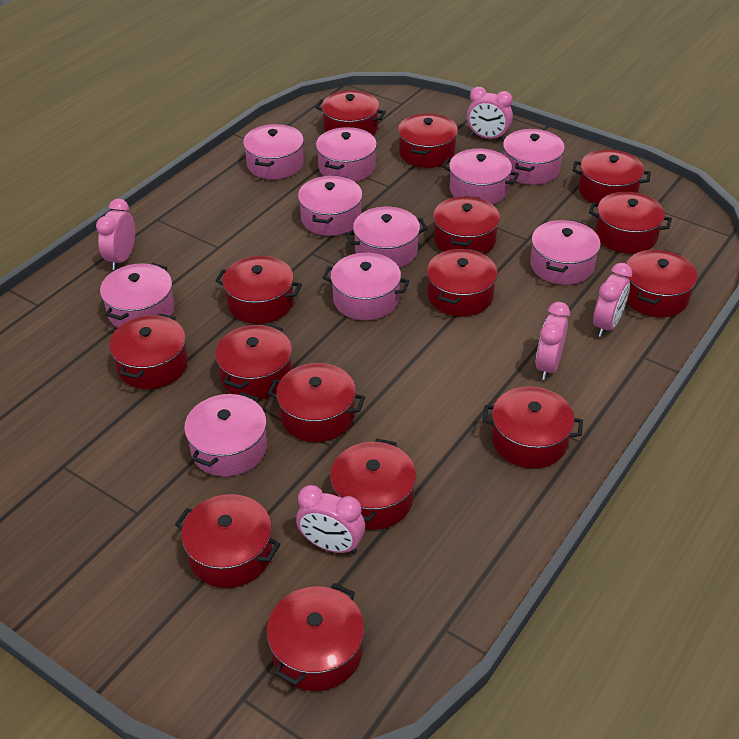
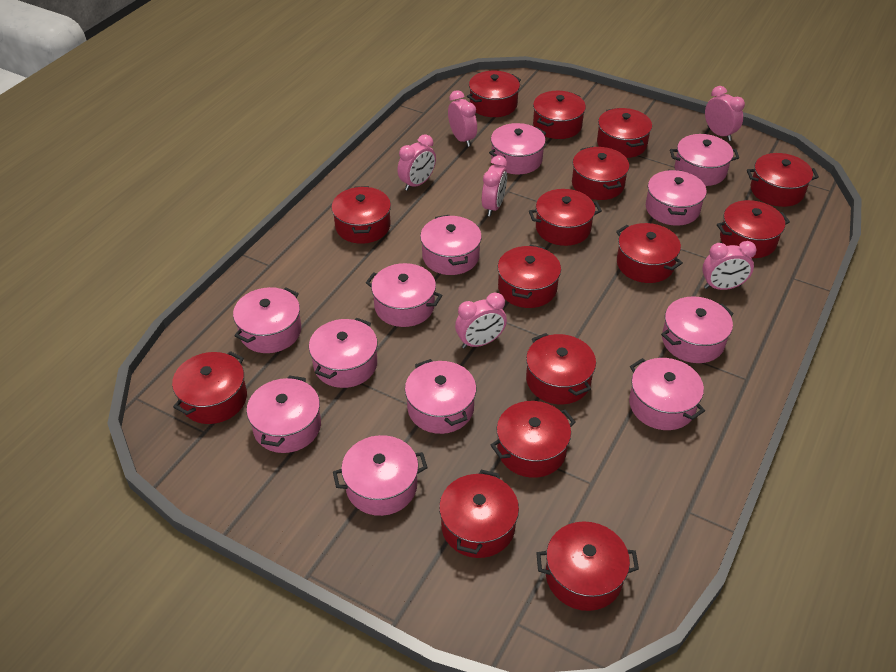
pink clock: [96,199,135,270] [296,485,365,554] [467,87,513,141] [536,302,570,380] [593,263,632,337] = 5 -> [397,134,436,191] [448,90,477,147] [455,293,507,349] [482,155,507,216] [702,241,757,290] [705,86,745,141] = 6
pink pot: [100,263,175,328] [184,392,267,477] [243,124,304,180] [298,175,363,236] [316,127,377,182] [322,253,409,320] [345,207,428,268] [442,148,519,205] [503,129,565,185] [530,220,601,285] = 10 -> [233,287,301,353] [247,375,321,453] [309,318,378,388] [333,435,428,516] [366,263,443,327] [405,359,476,434] [420,215,482,275] [489,123,546,174] [629,358,705,430] [646,170,707,226] [661,296,734,363] [670,134,739,186] = 12

